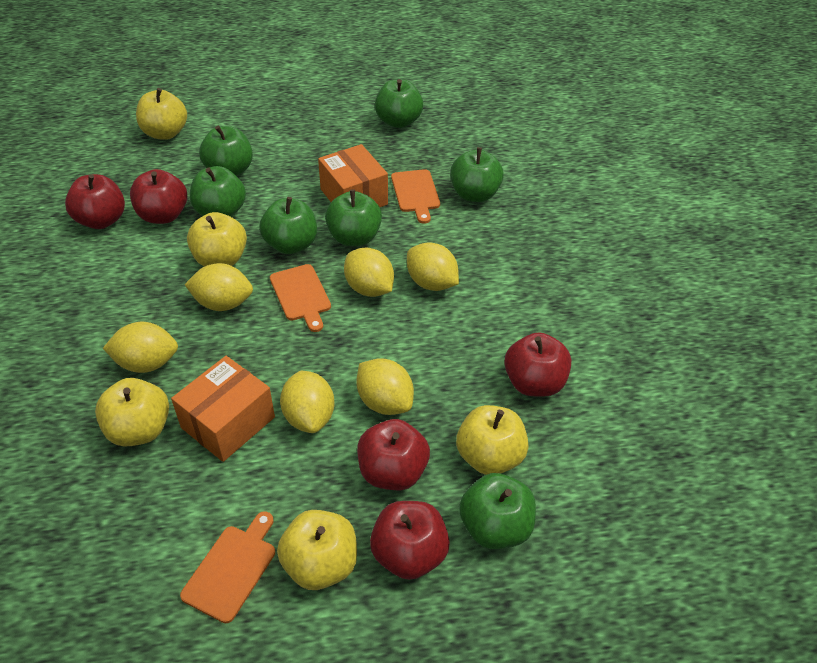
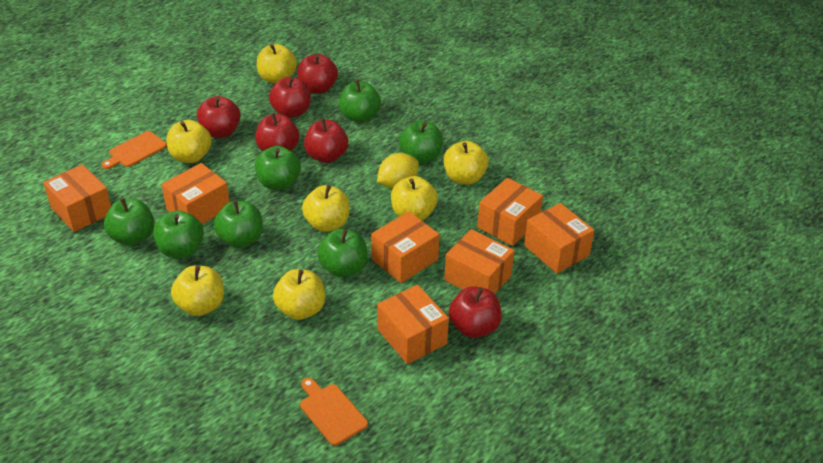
orange box: [171,356,275,462] [318,144,388,207] = 2 -> [43,164,111,232] [161,163,230,224] [371,211,440,283] [377,285,449,364] [444,229,514,294] [477,178,543,246] [524,203,594,273] = 7
orange cutting board: [180,511,275,623] [270,264,331,332] [391,169,440,224] = 3 -> [102,131,167,169] [300,378,368,446] = 2
red apple: [65,174,125,229] [130,169,187,224] [357,419,430,490] [370,501,450,580] [504,332,571,397] = 5 -> [197,96,241,138] [255,112,300,151] [269,77,311,118] [297,54,338,94] [304,118,348,163] [449,286,502,338] = 6
yellow apple: [95,378,169,447] [136,88,187,140] [187,212,247,267] [277,510,357,590] [456,405,529,475] = 5 -> [167,120,212,163] [171,266,224,316] [257,44,297,84] [273,269,325,320] [302,185,350,232] [391,176,438,220] [444,141,489,185] = 7
yellow lemon: [103,322,178,373] [185,263,253,311] [280,371,334,433] [344,247,394,297] [356,359,414,415] [407,242,459,291] = 6 -> [377,153,419,189] = 1

